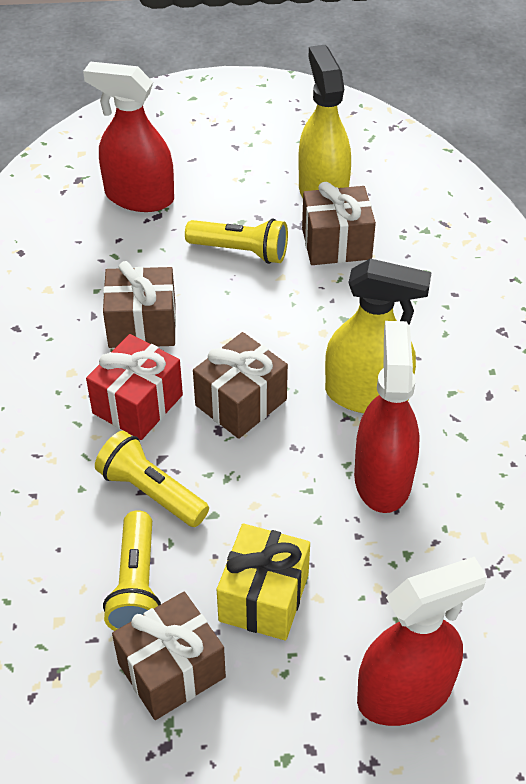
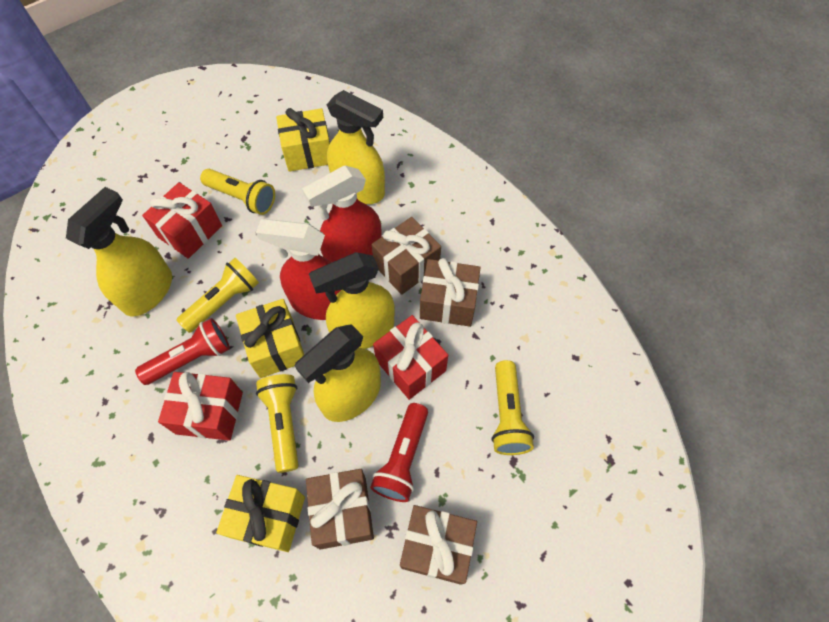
red flashlight: none = 0 -> [135,318,230,385] [370,403,428,502] = 2
red gift: [86,334,183,440] = 1 -> [142,182,222,259] [158,372,243,441] [373,315,448,400] = 3
red spray bottle: [83,61,174,212] [354,321,420,513] [357,557,487,726] = 3 -> [256,219,341,320] [302,166,382,262] = 2
yellow flashlight: [95,431,209,527] [103,510,161,631] [185,218,288,264] = 3 -> [177,258,259,333] [200,169,275,215] [256,374,299,473] [492,360,534,455] = 4
yellow gift: [217,523,310,641] = 1 -> [216,475,305,552] [236,299,304,378] [276,108,330,172] = 3
yellow spray bottle: [298,45,351,198] [325,258,432,413] = 2 -> [66,187,172,316] [295,324,381,422] [309,252,395,349] [327,90,385,204] = 4

